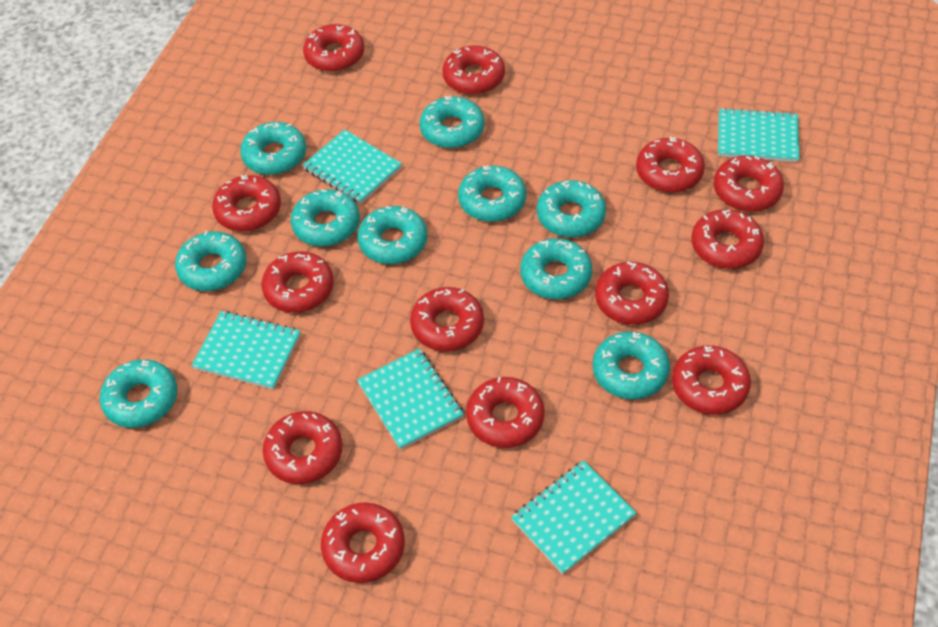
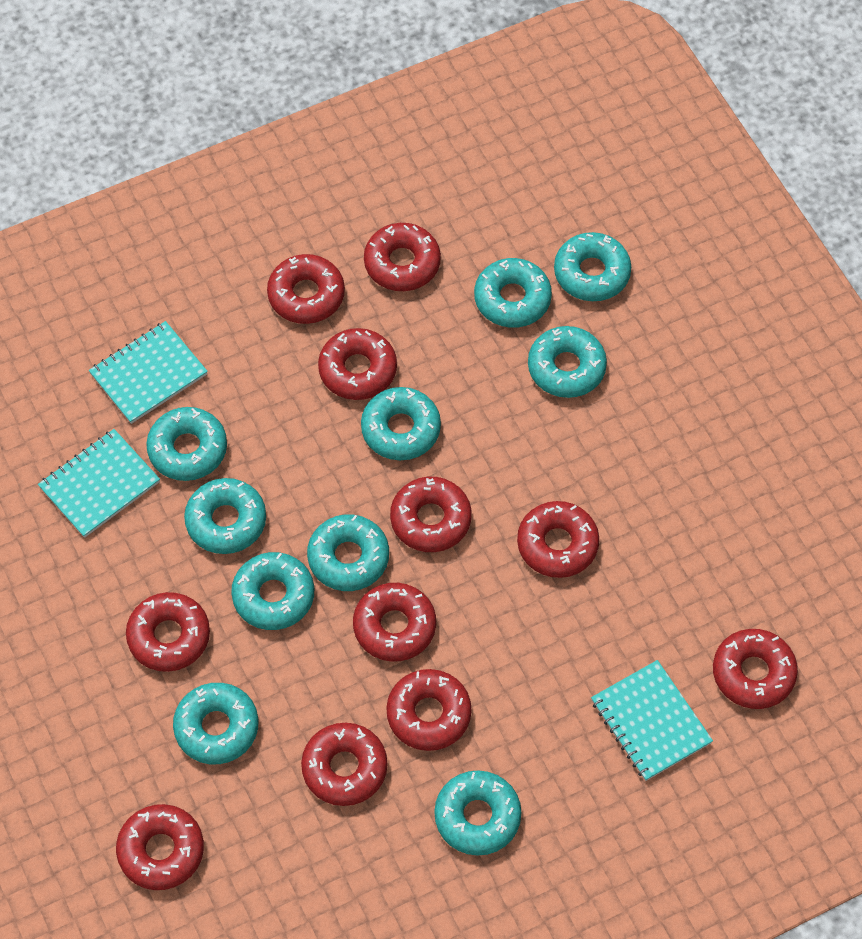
red donut: [212,175,281,232] [261,251,334,313] [263,411,342,484] [303,24,364,72] [321,502,405,583] [410,287,484,351] [442,45,505,95] [466,377,545,448] [595,262,669,325] [636,137,705,193] [672,345,751,415] [692,209,764,269] [714,156,784,212] = 13 -> [116,804,204,890] [126,592,210,672] [267,254,345,324] [301,723,387,806] [318,328,397,400] [353,583,436,661] [364,223,441,291] [386,669,472,751] [390,477,472,552] [517,501,599,578] [713,629,798,709] = 11
turquoise notebook: [191,311,300,390] [303,129,402,204] [357,349,464,450] [511,460,636,574] [718,108,799,162] = 5 -> [38,429,160,538] [89,321,208,424] [591,660,713,781] = 3

